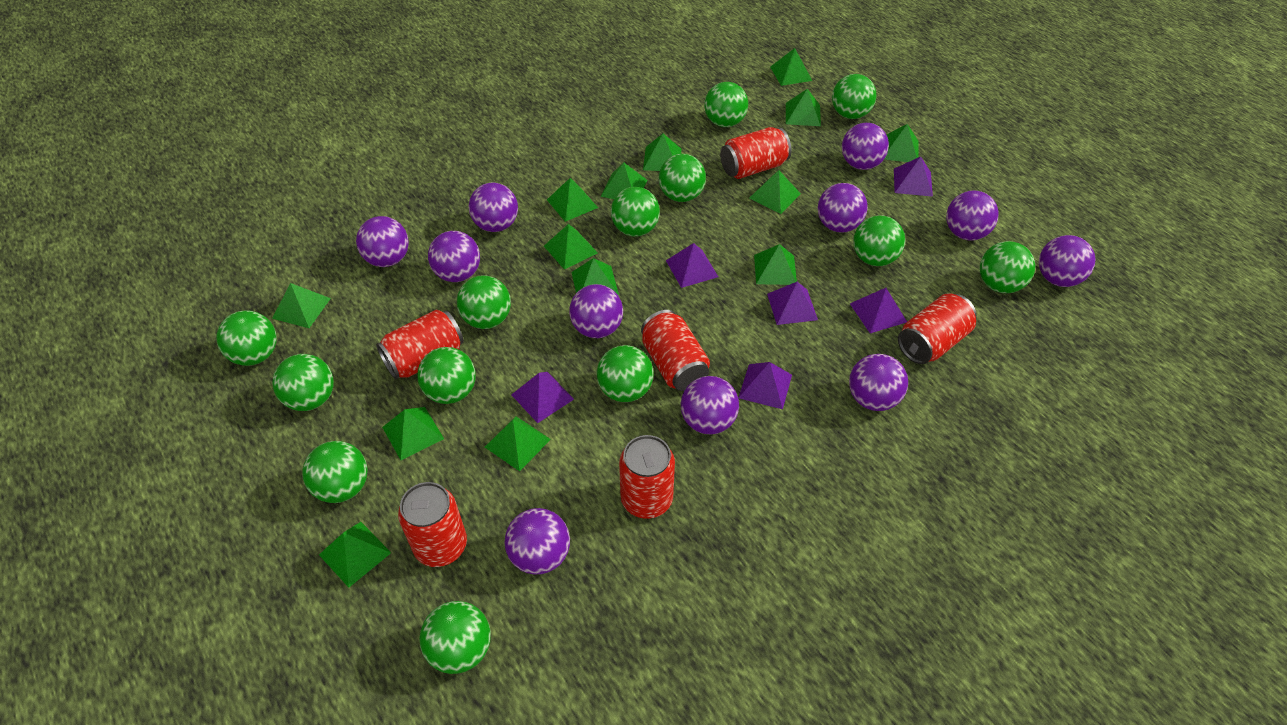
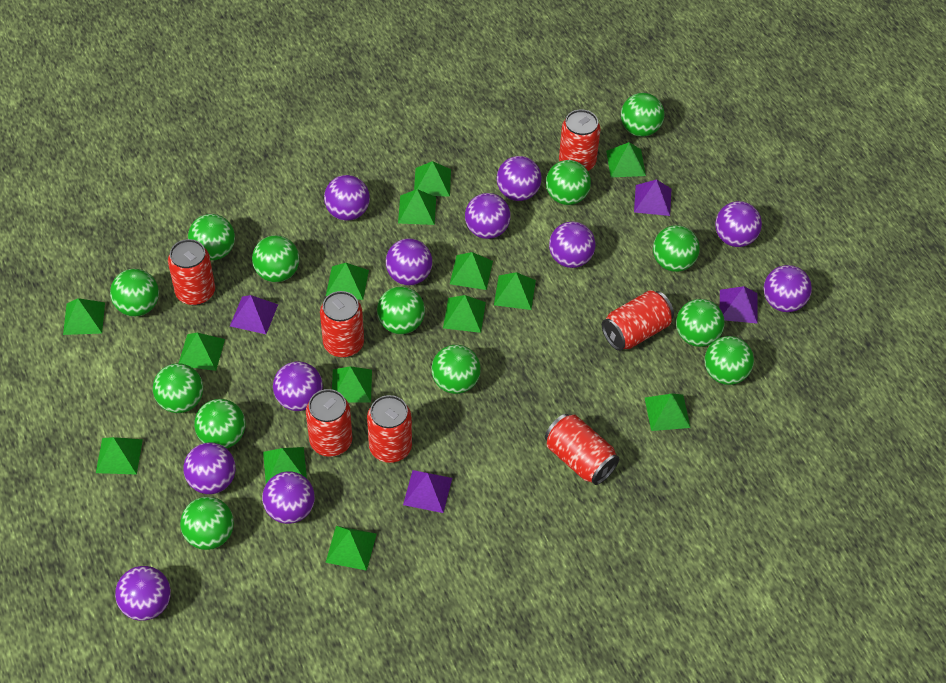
purple pyramid: [511,372,574,423] [666,243,718,288] [738,362,792,409] [767,282,818,325] [850,288,907,333] [894,157,933,197] = 6 -> [230,295,278,334] [403,470,452,513] [634,179,671,216] [720,286,758,324] = 4
red can: [376,310,464,379] [398,482,467,567] [619,435,675,519] [641,310,710,391] [720,127,791,179] [898,293,977,364] = 6 -> [168,239,215,305] [306,389,352,457] [320,291,364,358] [367,395,412,463] [545,414,619,485] [559,109,601,171] [602,290,674,351] = 7

